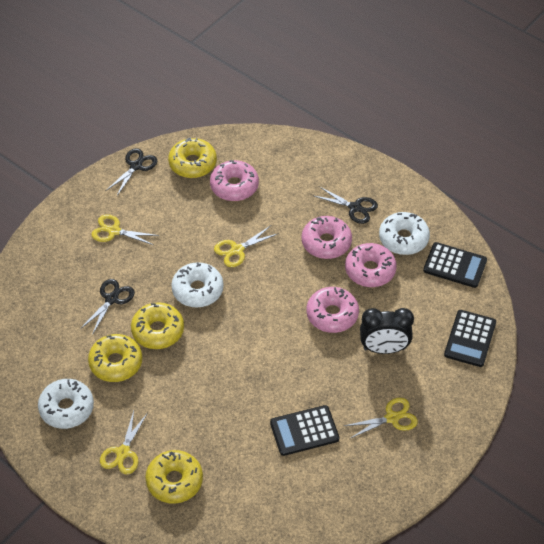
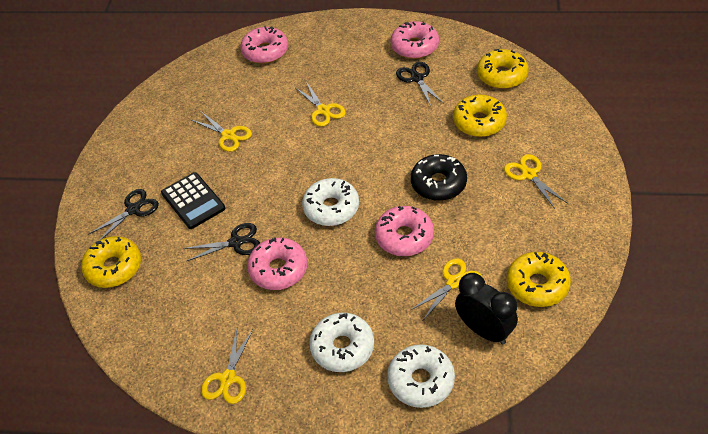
black calculator: [270,405,339,456] [423,242,487,288] [444,310,496,367] = 3 -> [161,172,225,229] = 1
black donut: none = 0 -> [411,154,467,201] = 1
yellow scissors: [92,214,159,245] [100,411,147,474] [214,226,279,267] [344,398,418,439] = 4 -> [192,112,252,152] [201,329,253,404] [296,83,346,127] [411,258,483,320] [504,154,567,209] = 5

